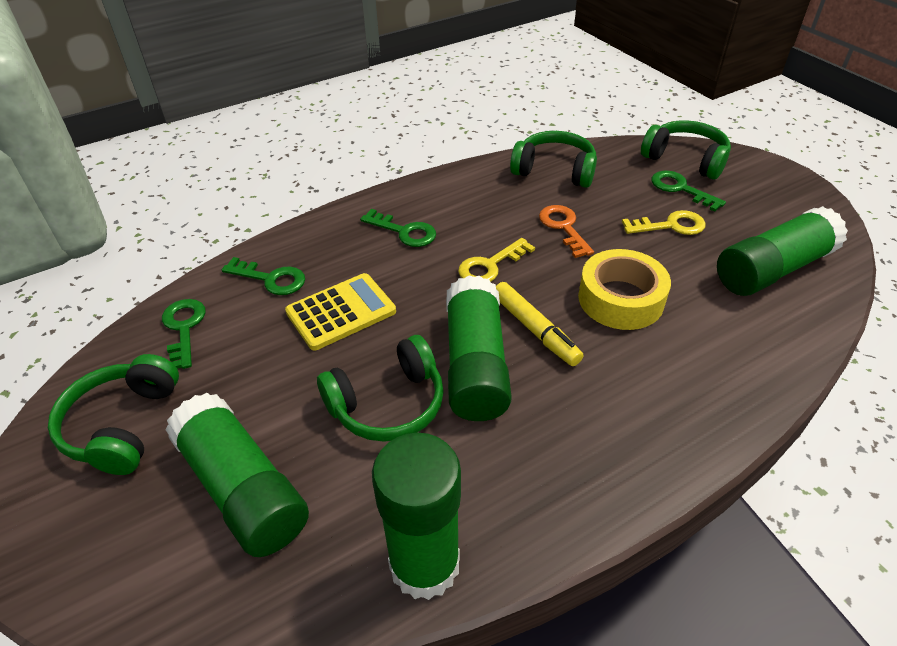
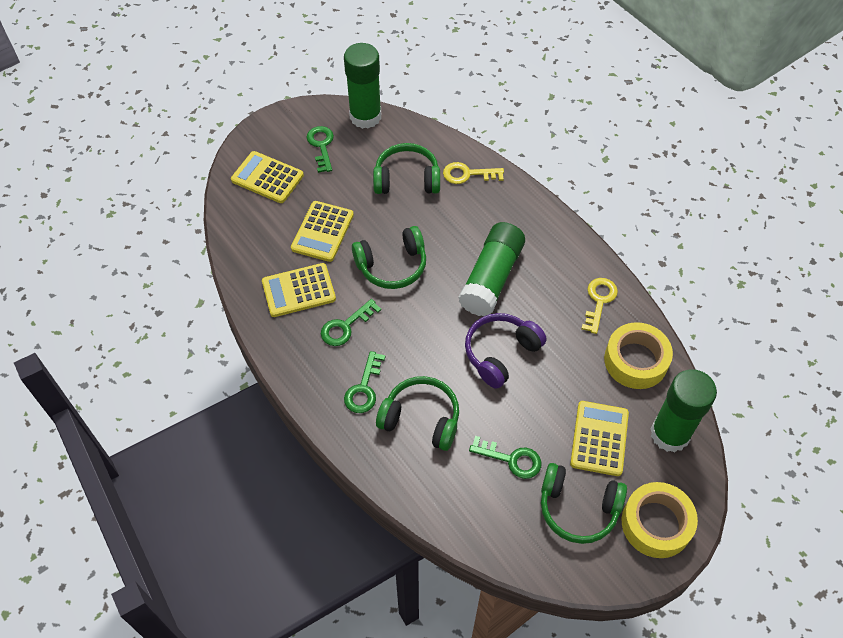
green glue stick: [165,393,309,557] [372,433,461,600] [446,275,512,421] [717,206,848,296] = 4 -> [344,43,381,129] [458,222,525,316] [651,369,717,453] = 3
orange key: [539,205,594,258] = 1 -> none = 0
purple headphones: none = 0 -> [465,313,547,389] = 1
yellow calculator: [285,273,396,350] = 1 -> [231,151,304,203] [262,263,336,317] [291,201,354,262] [570,401,629,476] = 4
yellow marker: [496,282,583,366] = 1 -> none = 0
yellow tape: [578,249,671,330] = 1 -> [604,322,673,389] [622,482,698,558] = 2

